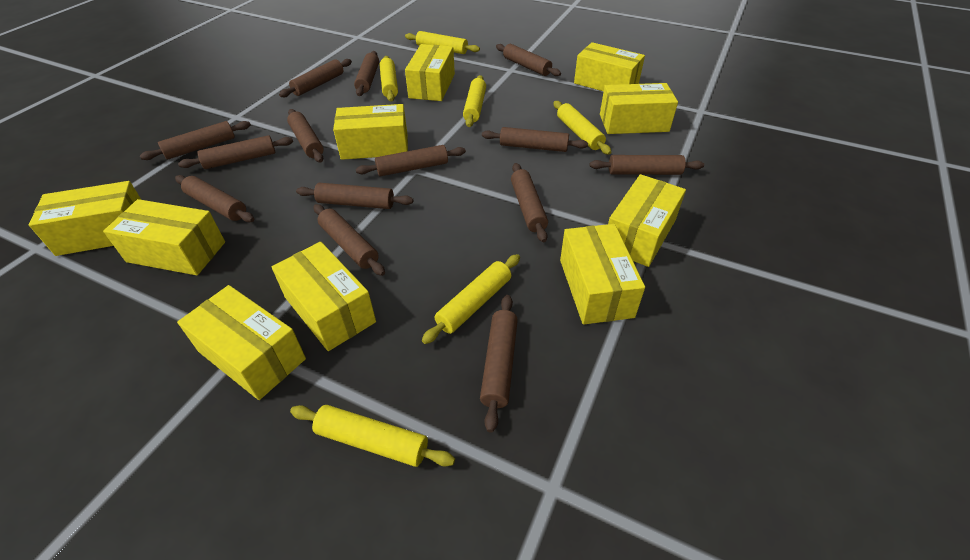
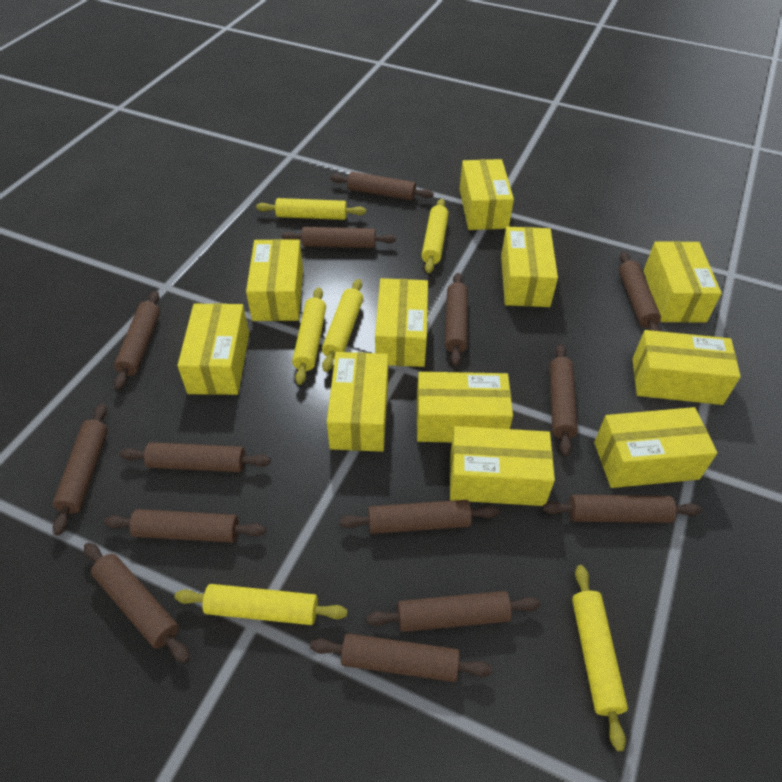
yellow box: [29,181,141,256] [103,199,225,275] [177,285,306,400] [272,242,376,351] [333,104,408,160] [405,44,455,101] [560,224,645,324] [574,42,645,92] [600,83,678,134] [608,174,686,267] = 10 -> [177,303,249,395] [246,239,303,321] [327,352,388,452] [375,278,428,367] [416,372,513,442] [450,426,555,506] [459,159,514,230] [501,227,558,307] [594,407,717,488] [632,330,741,405] [643,241,722,323] = 11

